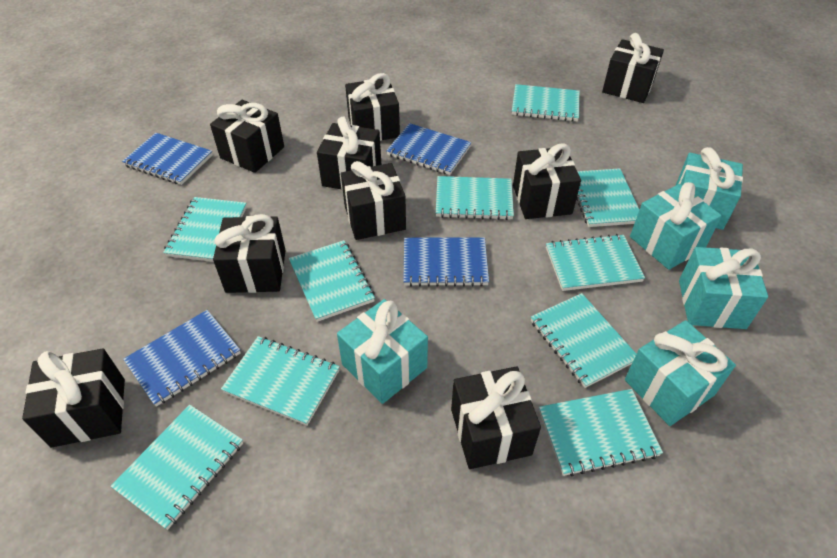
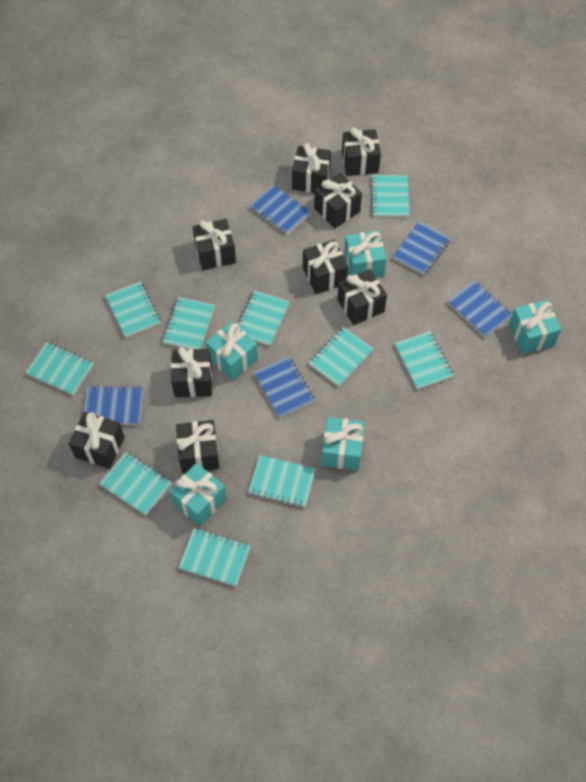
blue notebook: [122,133,213,185] [123,310,241,407] [386,123,471,175] [403,237,489,287] = 4 -> [84,385,143,425] [250,185,311,235] [254,357,315,418] [392,222,450,275] [448,281,512,338] = 5

